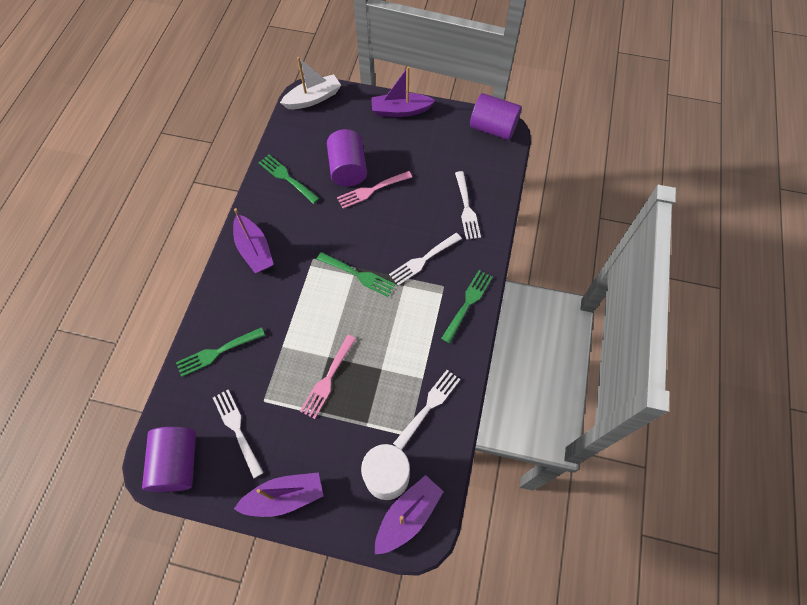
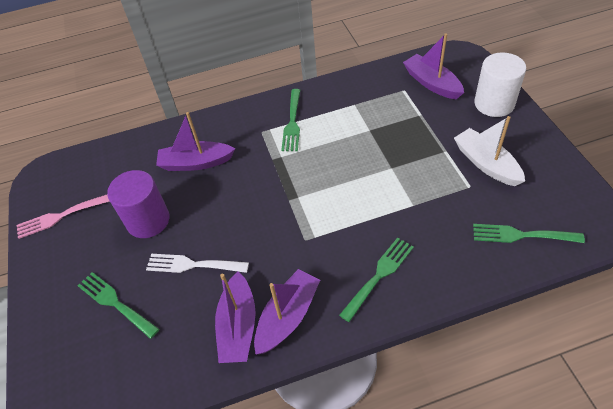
pink fork: [300,335,356,419] [337,171,412,209] = 2 -> [16,195,110,239] = 1
purple cylinder: [142,427,196,492] [327,129,367,187] [470,93,522,140] = 3 -> [107,170,169,238] = 1
white fork: [213,389,264,479] [389,233,462,286] [393,370,460,450] [455,171,481,240] = 4 -> [146,254,249,273] = 1

